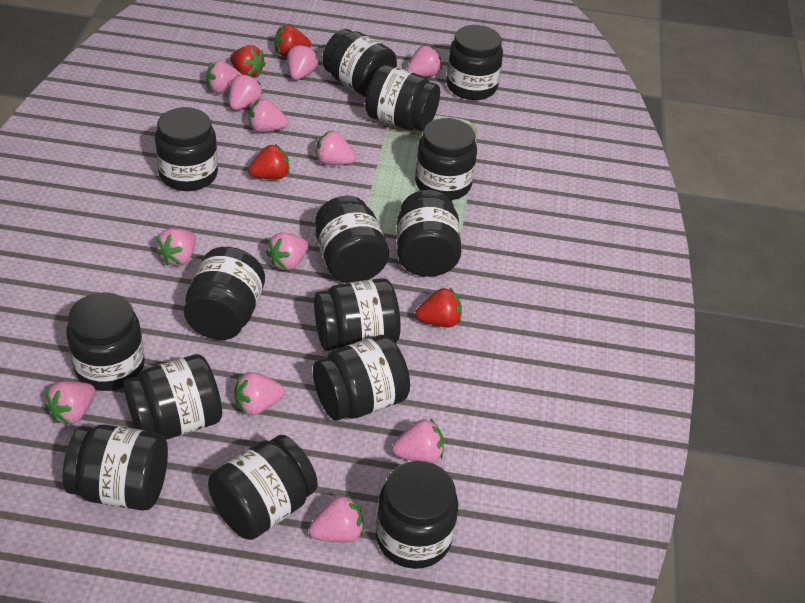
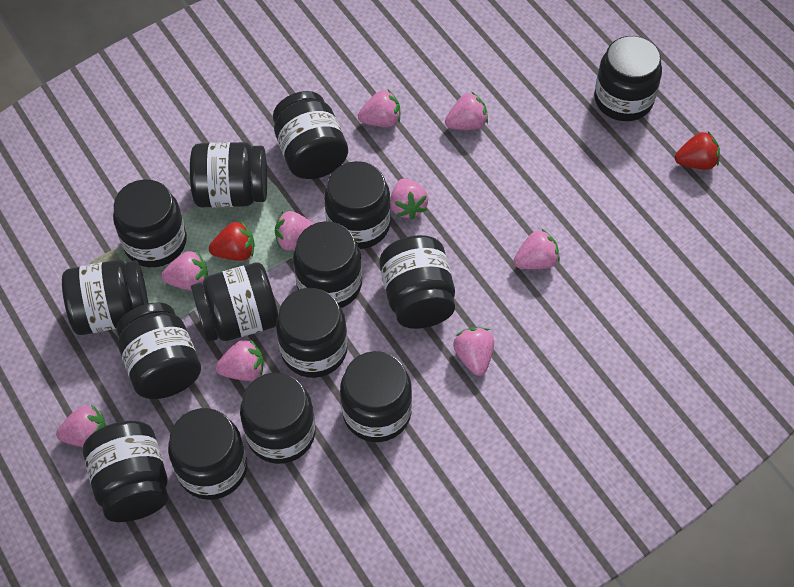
pink strawberry: [45,381,95,425] [155,228,196,266] [206,60,242,94] [229,74,263,110] [234,372,285,416] [249,99,288,133] [266,232,309,270] [287,44,318,80] [308,494,364,543] [315,130,356,165] [392,418,444,463] [407,45,442,77] = 12 -> [56,405,106,447] [161,251,208,291] [215,339,264,381] [275,211,314,250] [358,90,400,127] [390,178,428,220] [445,92,488,130] [453,327,494,376] [514,229,560,269] = 9
red strawberry: [230,45,266,77] [248,144,289,180] [275,25,311,57] [415,288,462,327] = 4 -> [209,221,254,261] [675,131,720,170] = 2

